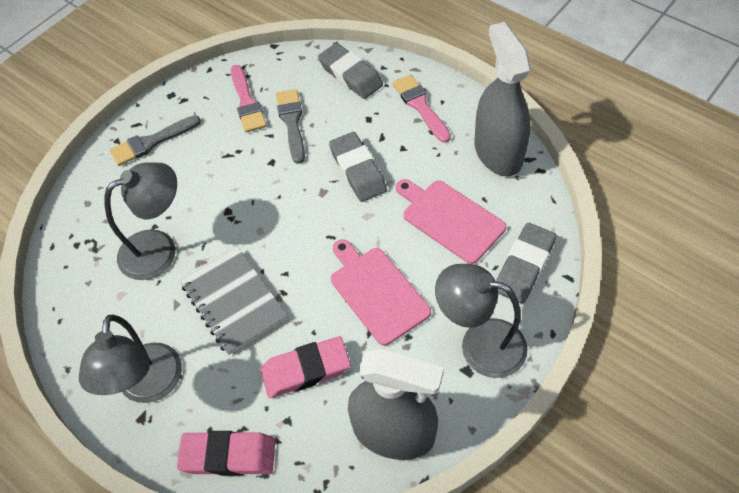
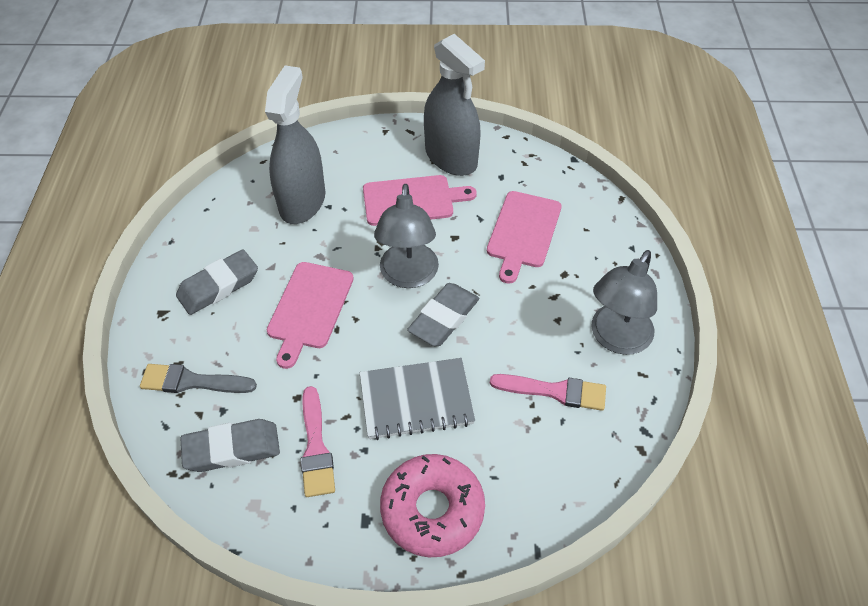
grey brush: [110,115,201,166] [276,89,305,164] = 2 -> [140,364,257,393] = 1
grey lamp: [79,315,182,403] [105,162,177,280] [435,264,528,378] = 3 -> [374,184,439,288] [591,250,657,355] = 2
pink cutting board: [331,239,431,346] [396,179,506,264] = 2 -> [267,262,354,369] [363,175,477,226] [487,191,562,284] = 3
pink donut: none = 0 -> [380,454,485,557] = 1
pink eraser: [177,431,275,476] [260,336,351,398] = 2 -> none = 0

